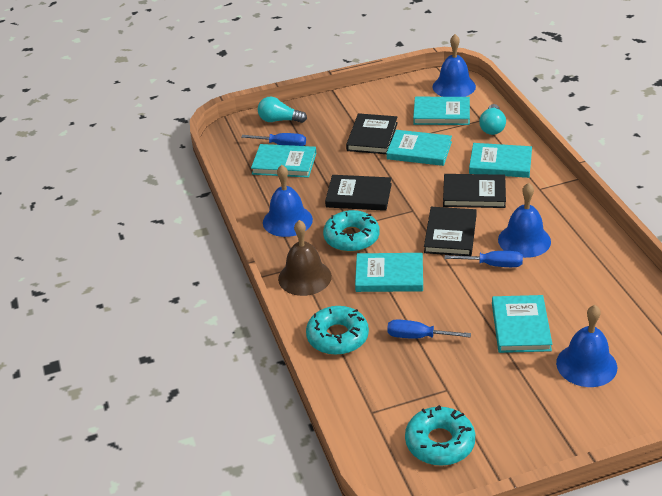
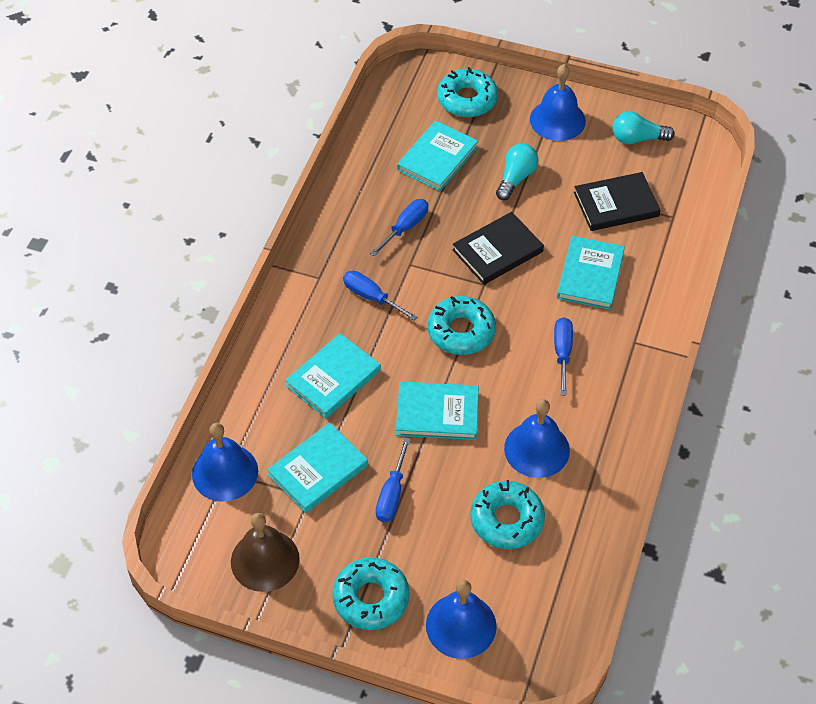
black book: [325,175,392,211] [346,113,398,154] [424,207,477,256] [443,174,506,208] = 4 -> [452,212,544,285] [574,172,660,231] = 2
blue screwdriver: [241,133,306,146] [387,319,471,339] [445,251,523,267] = 3 -> [343,271,417,321] [370,199,428,257] [376,438,410,522] [554,317,573,396] = 4
turquoise book: [251,144,316,178] [355,253,423,292] [386,130,452,166] [413,97,470,125] [469,143,532,178] [492,295,552,353] = 6 -> [267,423,368,513] [285,333,381,418] [396,381,479,440] [397,120,478,191] [557,236,625,310] = 5
turquoise donut: [306,306,369,355] [323,210,380,252] [405,405,475,466] = 3 -> [332,557,409,630] [428,296,496,355] [437,67,498,117] [470,480,545,549] = 4

